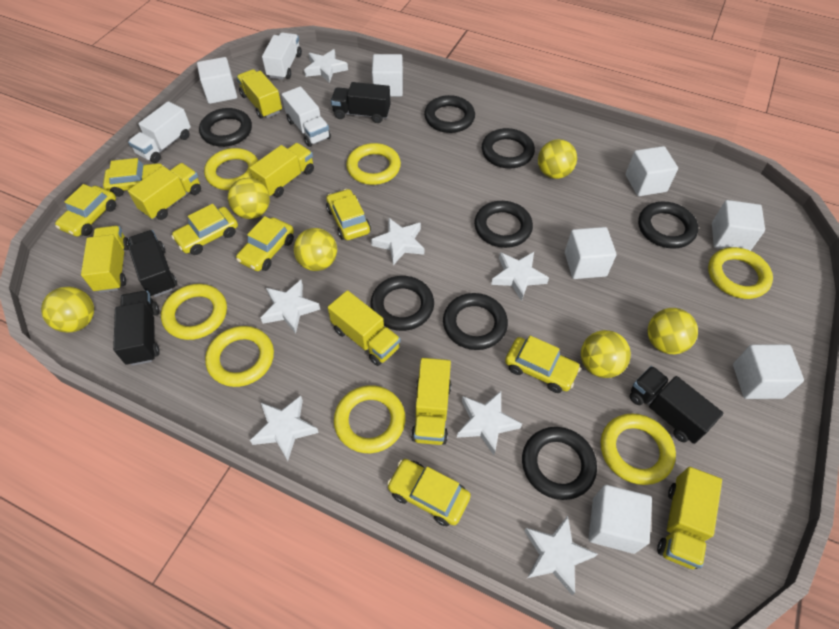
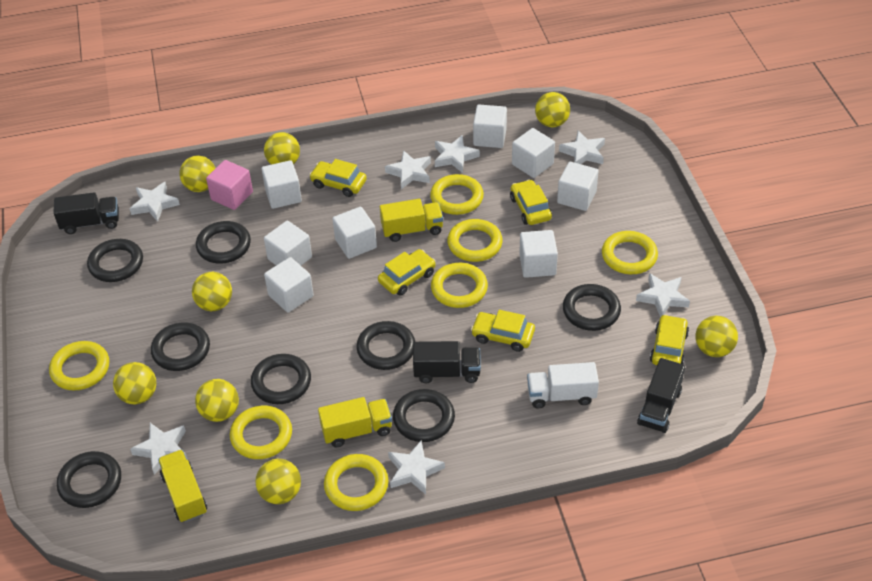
black truck: [113,291,160,366] [128,230,177,297] [331,82,390,123] [629,366,723,444] = 4 -> [53,192,119,234] [413,341,481,383] [637,358,685,433] = 3
pink cube: none = 0 -> [206,160,253,210] = 1
white cube: [197,57,237,104] [372,54,403,97] [565,227,616,279] [589,485,652,554] [626,146,678,196] [712,200,765,251] [733,344,804,399] = 7 -> [262,160,302,209] [264,220,312,265] [264,257,314,313] [332,207,377,259] [473,105,507,148] [512,128,555,178] [519,230,558,278] [557,162,599,211] = 8
white truck: [128,101,191,163] [262,33,302,80] [282,86,331,147] = 3 -> [527,362,599,409] = 1
yellow ball: [41,287,94,333] [228,178,270,219] [294,228,337,271] [538,139,577,179] [581,330,631,378] [648,308,698,354] = 6 -> [113,362,156,405] [179,155,215,192] [192,272,232,311] [195,379,239,422] [255,459,301,504] [264,132,300,165] [535,92,570,127] [695,316,738,357] = 8
yellow car: [55,184,116,237] [103,158,164,197] [171,204,238,255] [236,216,294,271] [326,189,371,240] [387,459,471,527] [505,336,581,393] = 7 -> [309,159,367,197] [378,249,436,296] [471,310,535,352] [510,179,552,225] [650,314,689,365] = 5
yellow truck: [81,226,130,293] [128,163,201,220] [237,69,282,118] [250,143,314,197] [328,290,401,366] [411,358,451,445] [657,467,722,569] = 7 -> [158,450,207,523] [318,397,392,447] [380,199,443,242] = 3

